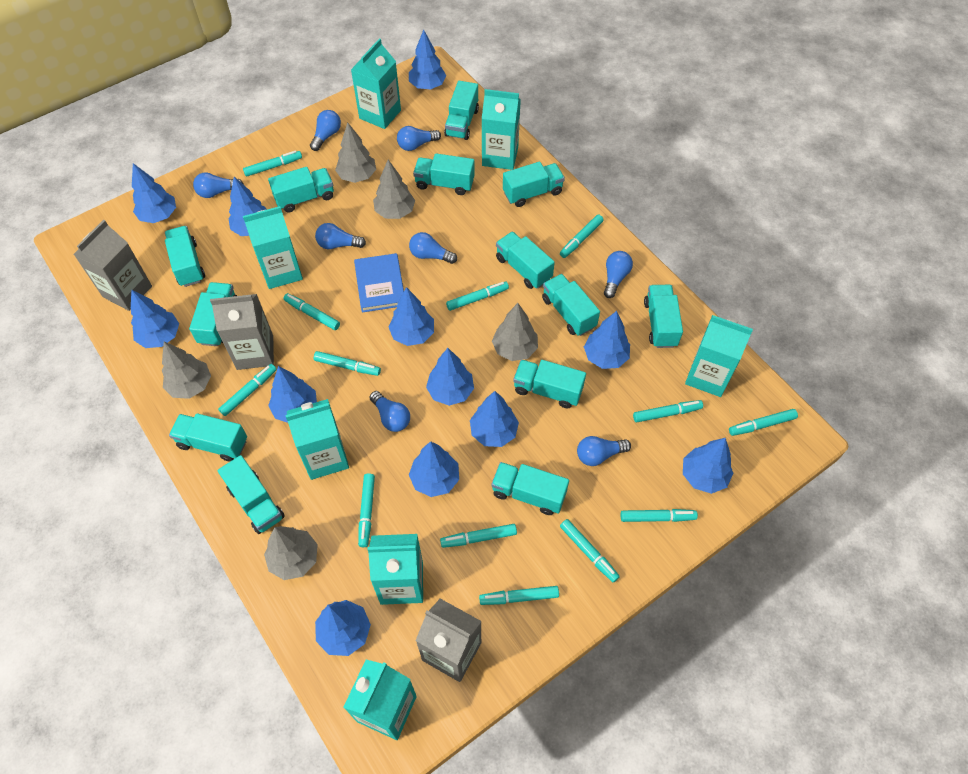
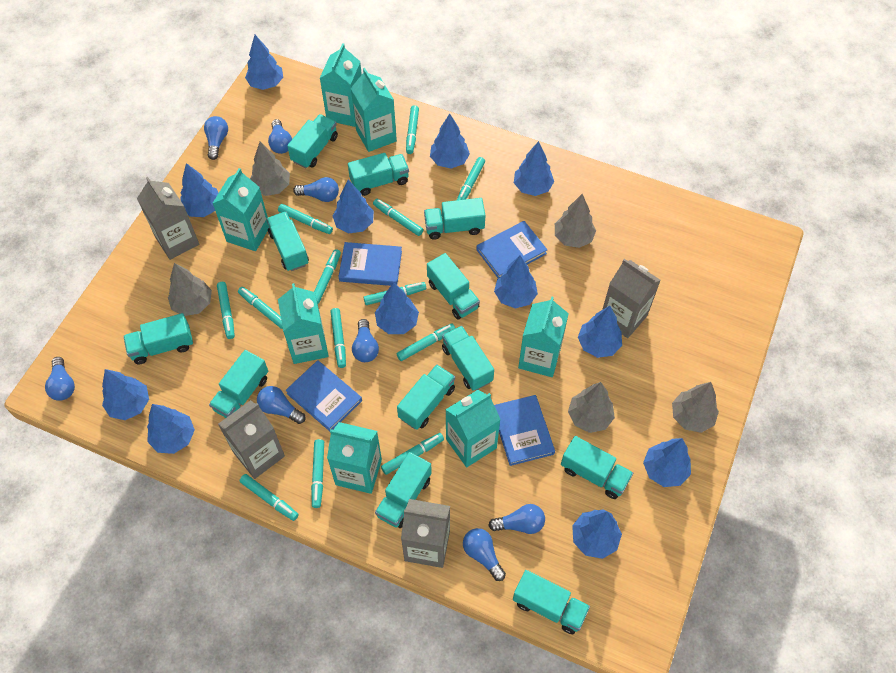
blue book: [354,253,404,313] = 1 -> [286,360,362,431] [339,242,402,286] [477,221,547,278] [494,395,555,466] = 4
grey carton: [74,220,152,311] [210,294,274,370] [416,599,482,682] = 3 -> [137,177,199,260] [218,400,285,479] [401,499,450,568] [602,259,661,338] = 4
turquoise truck: [165,226,205,287] [169,413,247,462] [189,282,237,346] [217,455,285,534] [268,167,334,213] [413,153,475,195] [444,81,479,140] [491,462,569,515] [496,232,555,289] [503,162,565,207] [513,360,586,408] [542,274,600,336] [644,285,683,348] = 13 -> [123,313,193,364] [209,350,268,418] [266,212,309,271] [287,114,338,168] [348,153,409,196] [375,452,432,528] [397,364,455,430] [424,198,485,240] [427,253,480,320] [442,326,494,391] [513,570,590,634] [561,436,633,499] = 12

